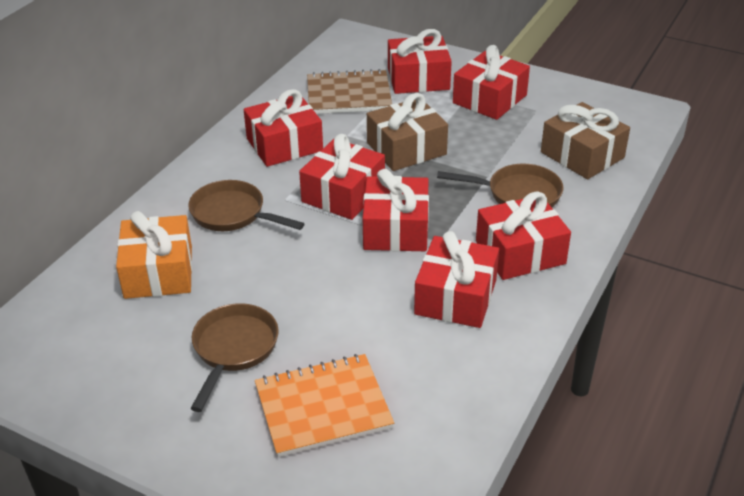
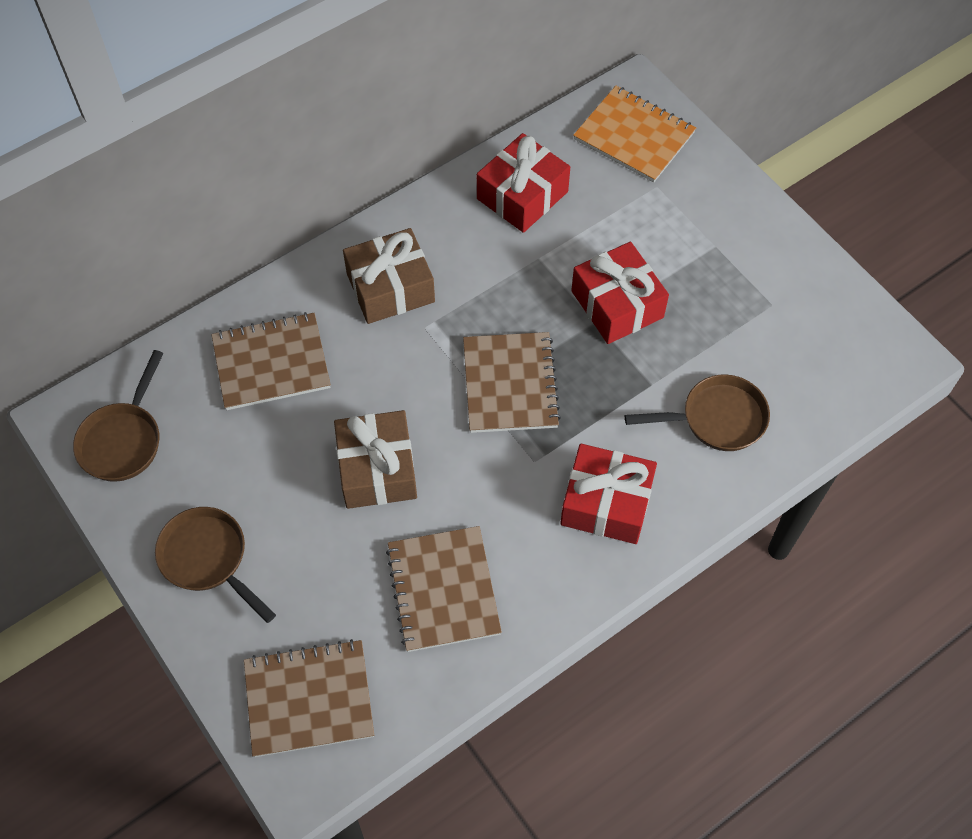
brown notebook: [307,69,392,114] = 1 -> [211,312,331,410] [244,639,374,757] [386,526,502,652] [463,332,561,433] = 4
orange gift: [116,211,192,299] = 1 -> none = 0
red gift: [244,89,323,167] [299,134,385,220] [363,169,429,251] [388,29,452,94] [414,231,499,328] [453,45,530,120] [476,191,571,280] = 7 -> [477,133,570,233] [560,444,657,544] [571,242,669,344] = 3

